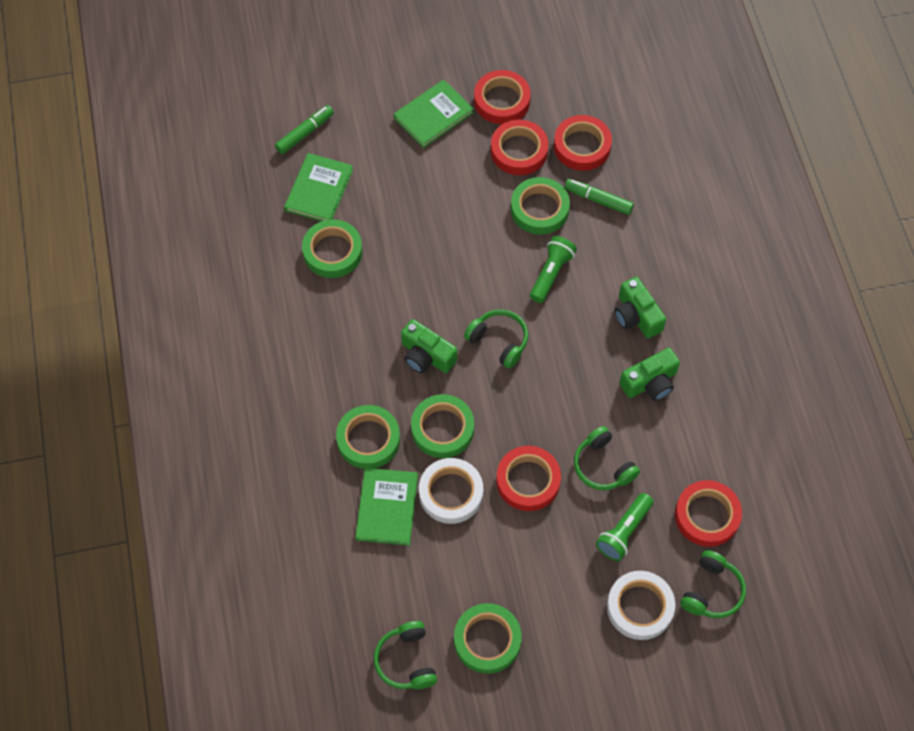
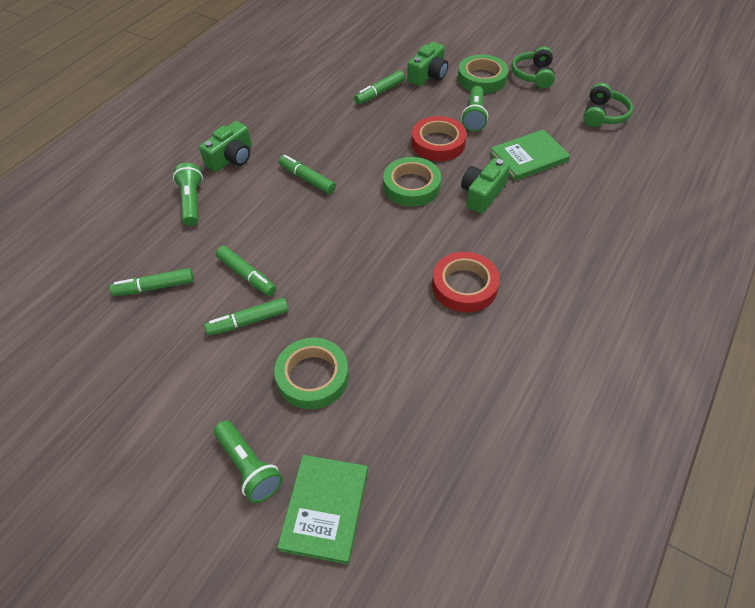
green book: [284,153,353,221] [355,468,418,546] [394,80,474,148] = 3 -> [277,455,368,565] [490,129,570,181] = 2
green flashlight: [530,236,577,303] [596,493,653,561] = 2 -> [173,163,203,226] [214,420,283,503] [461,86,488,132] = 3
green headphones: [374,621,437,689] [464,309,528,369] [574,426,640,490] [680,550,746,618] = 4 -> [511,46,555,88] [583,83,633,127] = 2
green marker: [275,105,334,154] [564,179,634,215] = 2 -> [110,268,194,296] [204,298,288,336] [216,246,276,296] [279,155,336,194] [354,70,405,105] = 5
green tape: [302,219,363,278] [336,405,400,469] [411,394,474,458] [454,603,522,674] [511,177,570,235] = 5 -> [274,338,349,409] [383,157,441,207] [458,55,509,93] = 3
red tape: [474,70,531,124] [491,119,549,175] [496,446,561,511] [554,115,612,171] [675,480,742,547] = 5 -> [412,116,467,161] [432,252,500,313] = 2
white tape: [419,458,483,524] [607,571,675,640] = 2 -> none = 0

